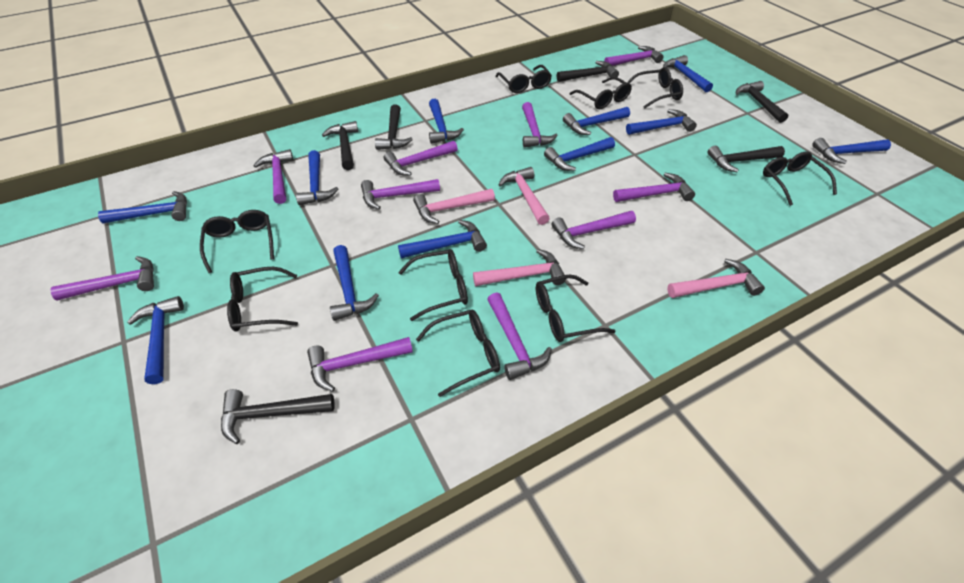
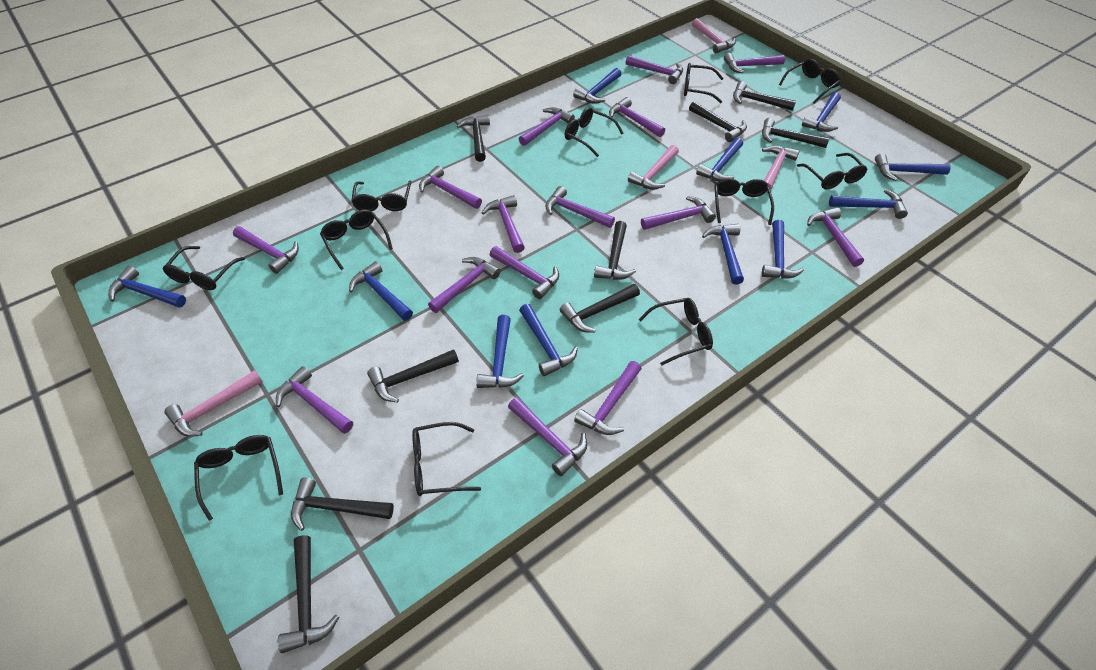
black glasses: [200,210,274,273] [227,267,298,332] [398,249,468,321] [416,310,500,397] [496,65,552,93] [536,275,615,342] [570,77,632,109] [627,67,683,108] [763,151,837,206] = 9 -> [163,246,245,290] [194,435,283,521] [320,210,393,270] [351,180,411,212] [412,422,481,496] [565,107,623,157] [639,298,713,366] [684,63,724,103] [714,178,774,225] [779,59,841,104] [797,153,868,190] = 11
black hammer: [221,389,335,444] [322,121,358,170] [375,104,413,150] [557,61,619,82] [707,146,785,172] [736,81,788,123] = 6 -> [278,535,339,653] [291,477,394,531] [367,349,459,403] [457,115,490,162] [560,284,640,333] [594,221,636,280] [689,101,747,142] [733,81,796,111] [762,118,829,148] = 9
purple hammer: [50,256,154,301] [254,149,293,204] [307,337,413,391] [361,179,440,210] [384,141,458,175] [487,292,552,380] [522,102,558,148] [552,211,636,249] [604,46,664,66] [613,173,695,202] = 10 -> [233,226,299,274] [276,366,353,434] [419,166,482,209] [428,257,501,313] [482,195,525,253] [490,246,559,299] [508,397,587,476] [519,107,575,146] [545,186,615,228] [574,361,642,435] [609,97,665,137] [626,55,683,84] [641,196,716,230] [724,53,785,73] [807,207,864,267] = 15

